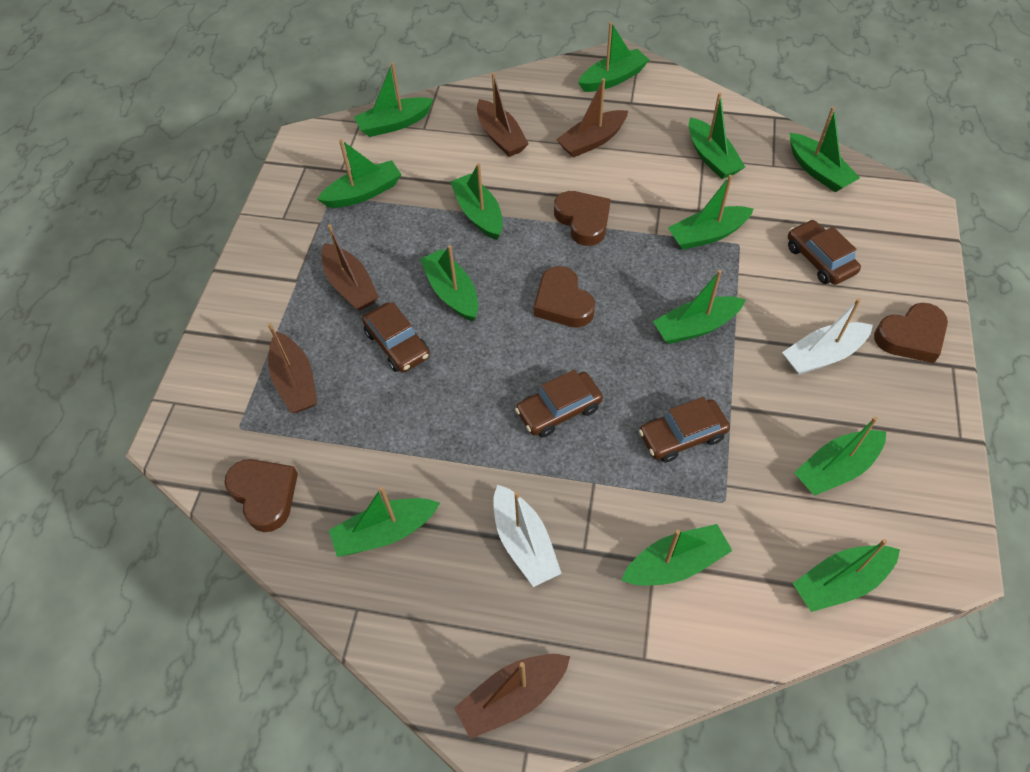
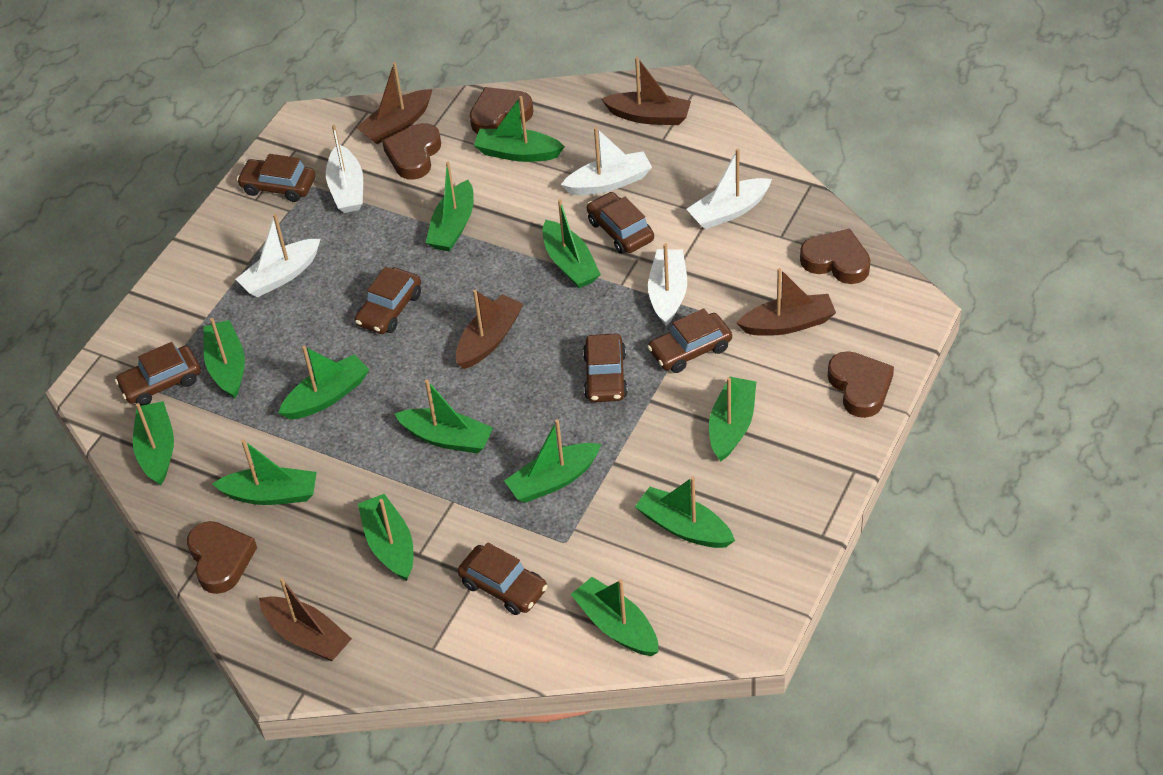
brown car: [362,302,430,373] [515,370,603,438] [639,397,730,463] [788,220,861,285] = 4 -> [115,342,201,406] [237,154,316,202] [355,267,421,334] [457,543,548,615] [583,334,628,402] [587,192,654,254] [648,308,732,373] = 7
brown heart: [224,459,298,532] [534,266,595,328] [554,191,610,246] [874,303,948,363] = 4 -> [187,521,257,594] [382,123,441,180] [470,87,533,134] [800,229,870,284] [828,351,894,418] = 5
white boat: [493,484,562,587] [782,298,873,375] = 2 -> [235,214,321,297] [326,125,363,213] [561,127,652,195] [648,243,687,326] [686,149,772,229] = 5

